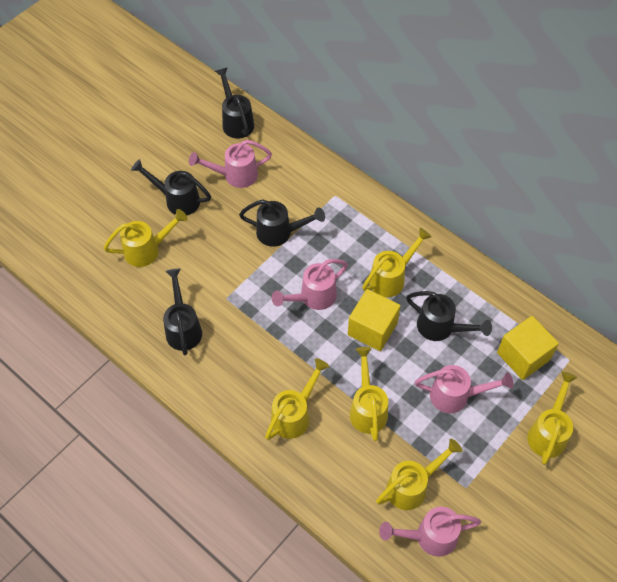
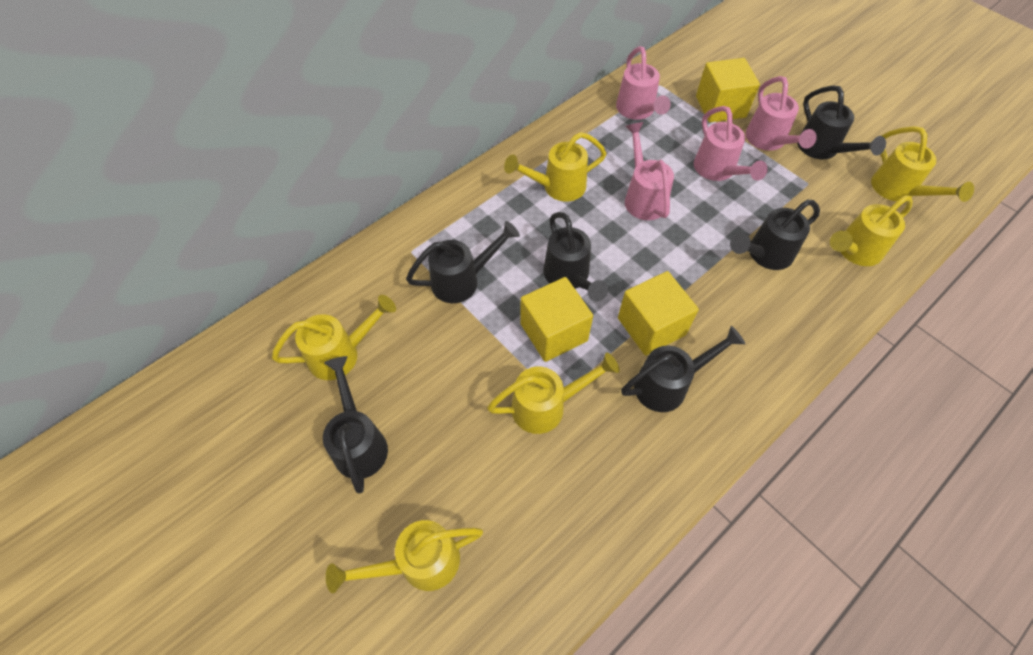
black watering can: [131,159,211,216] [163,268,202,355] [215,67,254,139] [239,199,325,247] [406,291,492,341] = 5 -> [323,356,388,493] [406,221,520,303] [543,212,608,302] [621,326,745,412] [730,199,820,270] [797,85,886,159] = 6
yellow cube: [348,289,400,351] [497,316,559,380] = 2 -> [520,277,593,362] [618,271,699,356] [696,58,760,122] = 3

